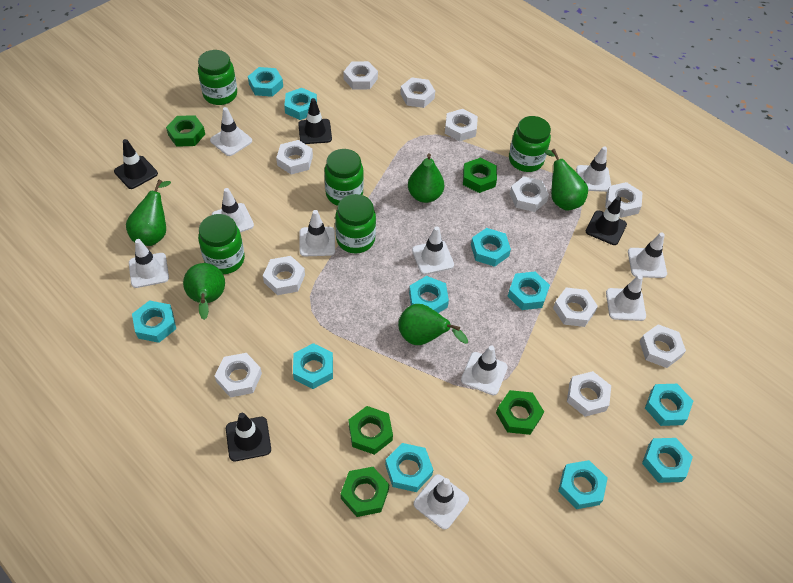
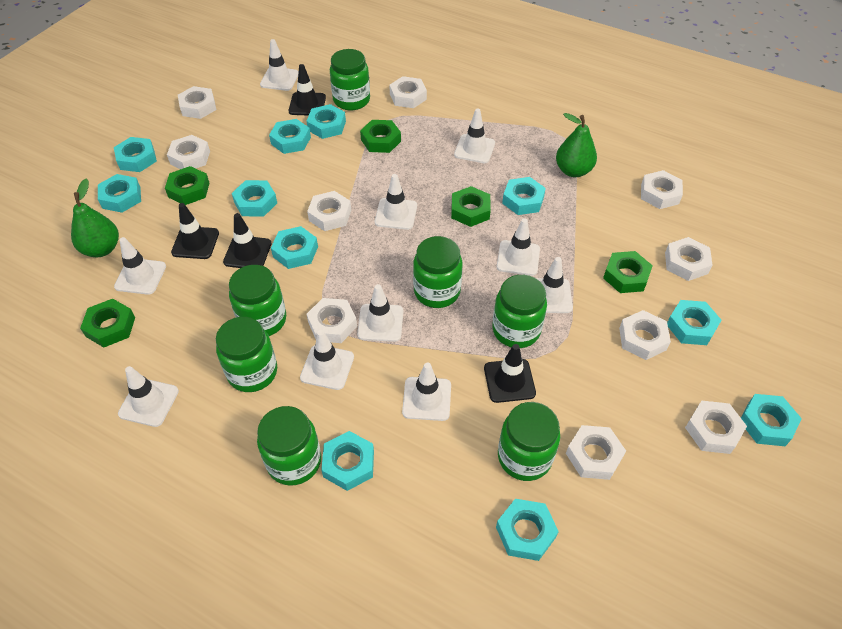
green jar: [198,50,237,105] [198,214,245,274] [325,149,364,206] [335,194,376,254] [509,116,551,172] = 5 -> [216,317,277,392] [229,265,286,336] [257,406,321,486] [330,49,370,111] [413,236,463,308] [492,275,547,348] [498,402,560,481] = 7
green pear: [126,180,171,246] [183,263,225,320] [398,304,468,345] [408,153,444,203] [545,149,588,211] = 5 -> [71,178,119,257] [556,113,597,177] = 2
white nut: [215,353,262,397] [263,256,305,295] [276,140,313,174] [343,61,378,90] [400,77,435,108] [445,109,478,141] [509,176,549,212] [553,287,598,327] [567,371,611,417] [605,182,642,218] [639,324,686,368] = 11 -> [167,135,210,169] [178,86,216,119] [307,191,351,231] [307,298,357,343] [389,76,427,108] [566,425,626,480] [619,310,671,360] [641,170,683,209] [665,237,712,281] [685,401,747,454] = 10

